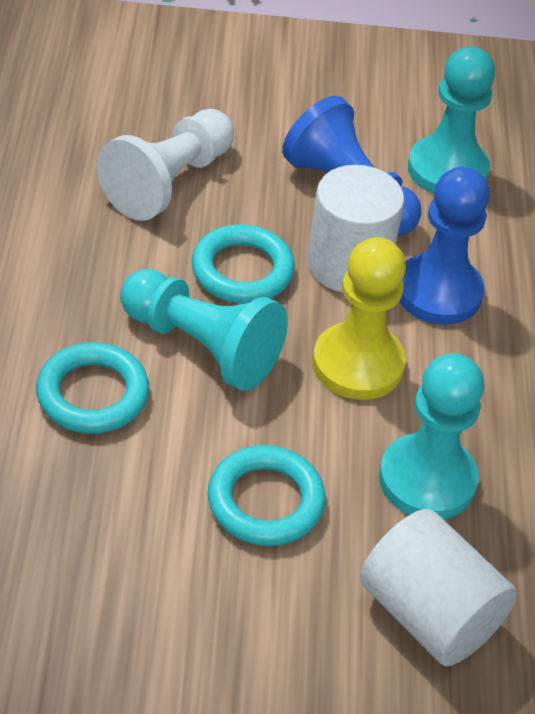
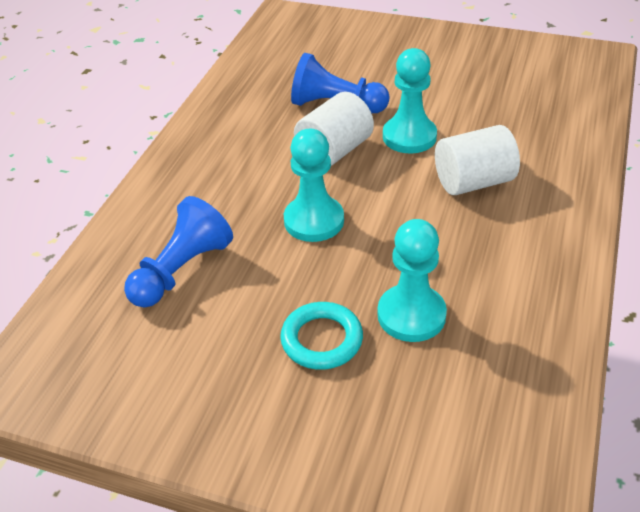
turquoise ring: [36,342,149,434] [191,224,295,304] [207,445,326,546] = 3 -> [280,302,363,370] = 1
white pawn: [97,109,234,221] = 1 -> none = 0
yellow pawn: [313,237,406,400] = 1 -> none = 0

